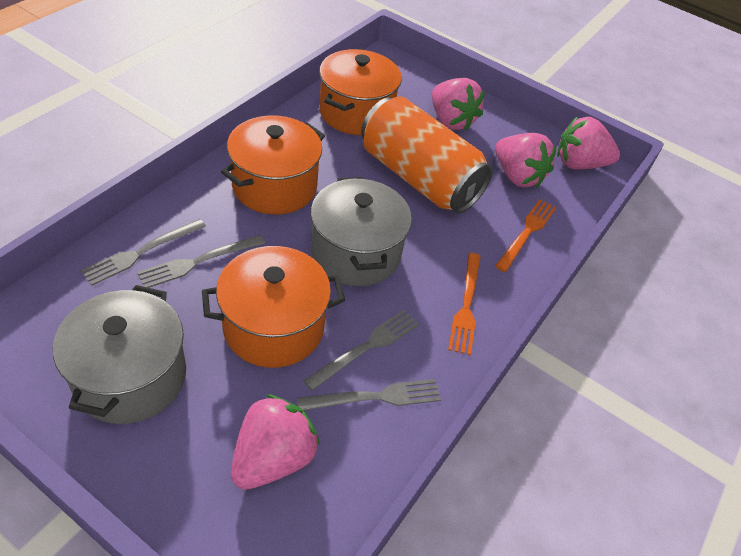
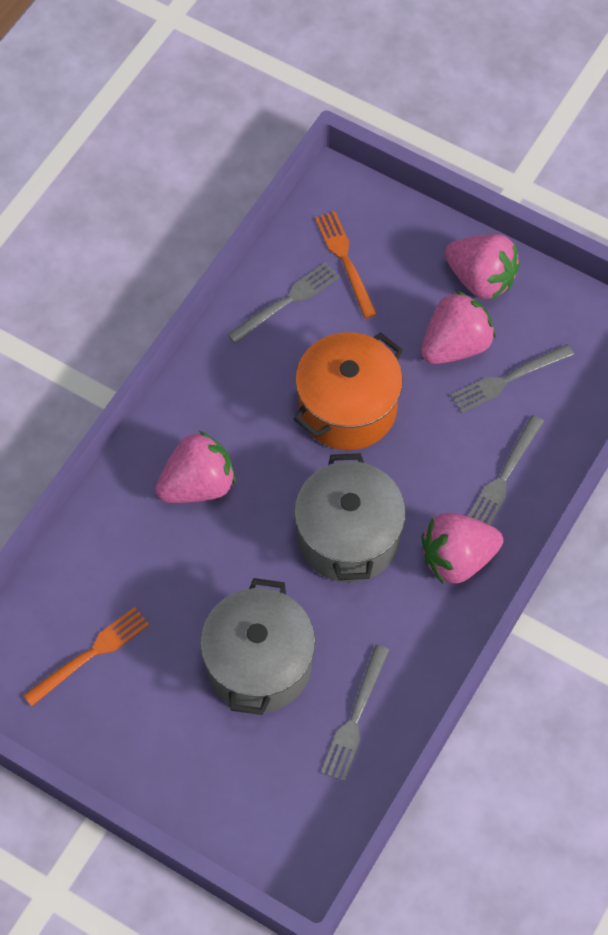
orange can: [361,96,493,214] = 1 -> none = 0
orange pot: [202,246,345,368] [221,116,325,215] [319,49,402,135] = 3 -> [294,332,403,450] = 1

